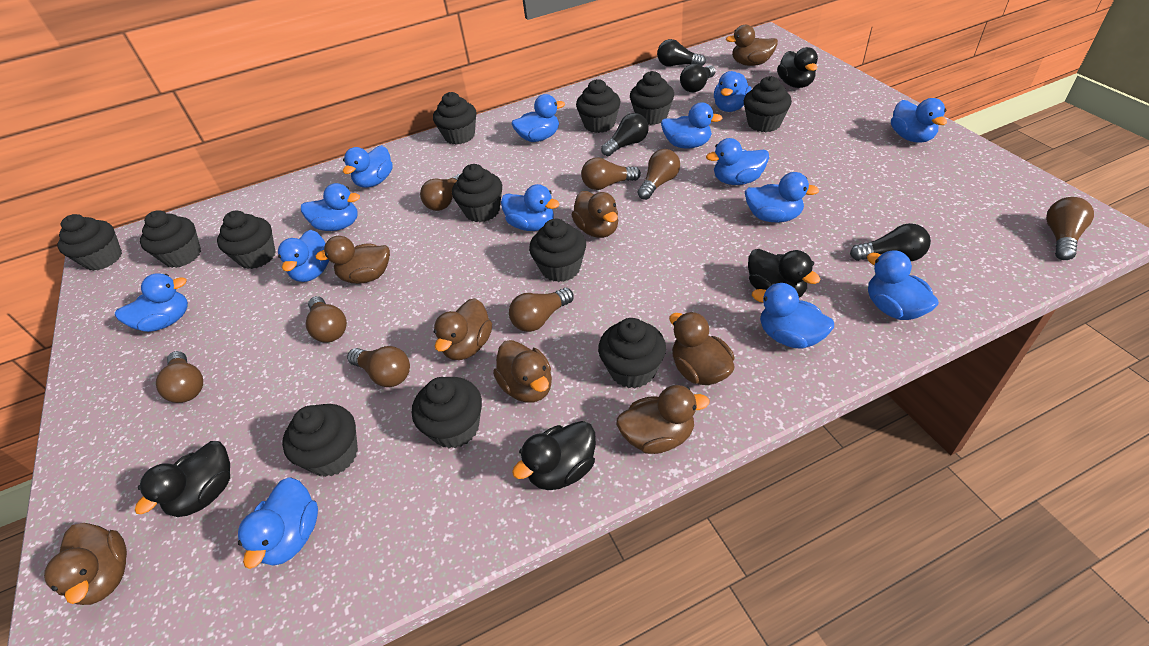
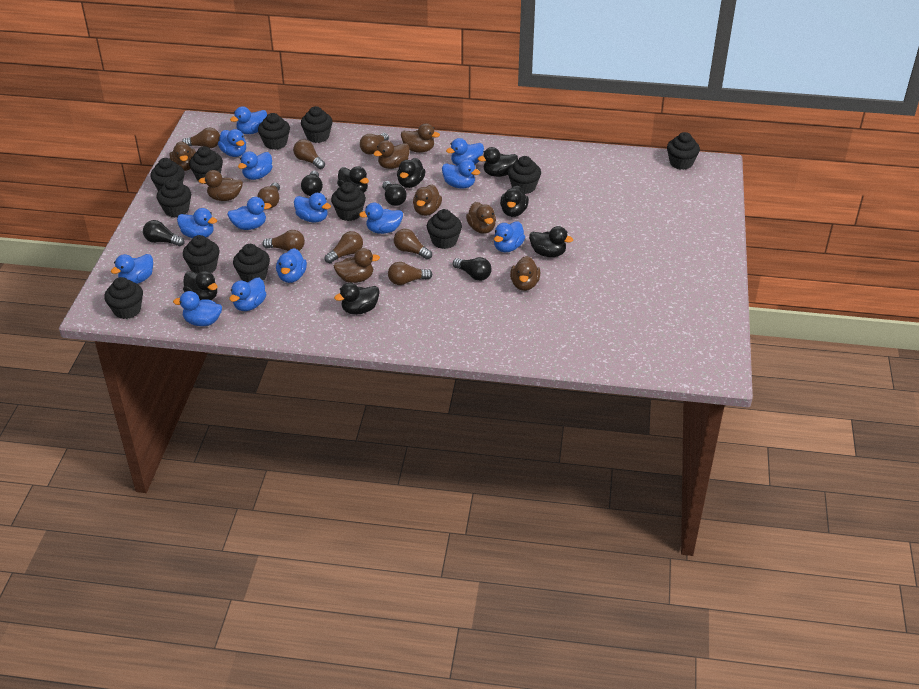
black duck: [135,441,230,517] [512,421,596,490] [748,249,821,298] [777,47,818,88] = 4 -> [183,271,218,300] [334,283,380,315] [337,166,369,192] [397,158,426,188] [478,147,518,177] [500,185,529,217] [529,226,573,257] = 7

